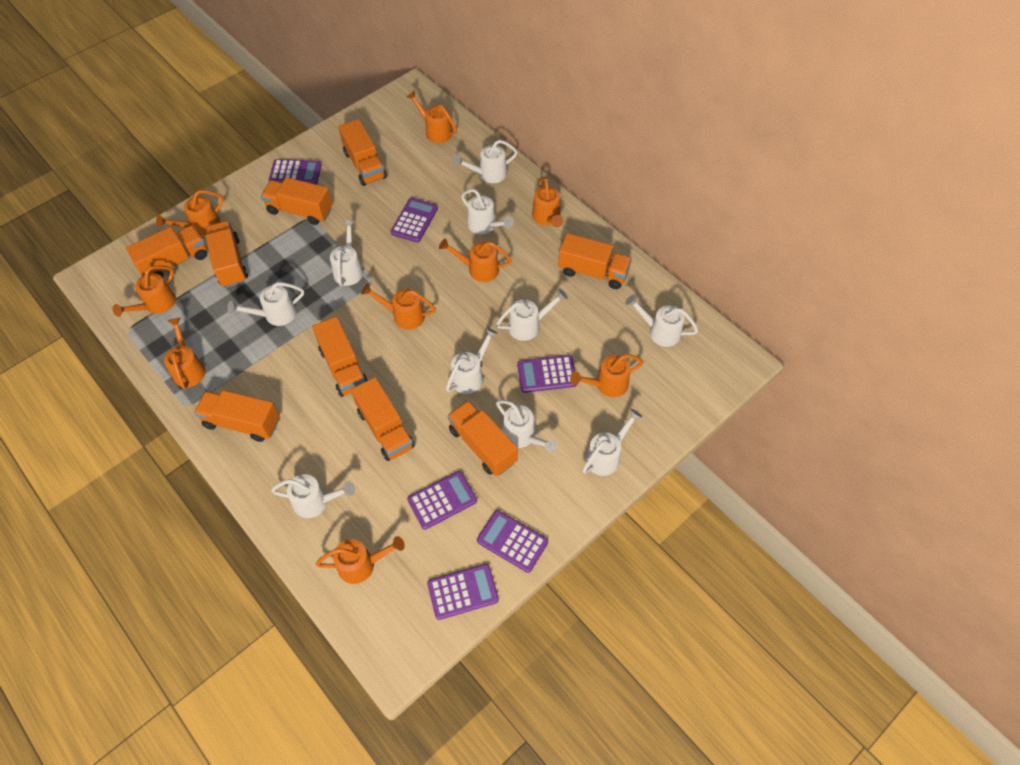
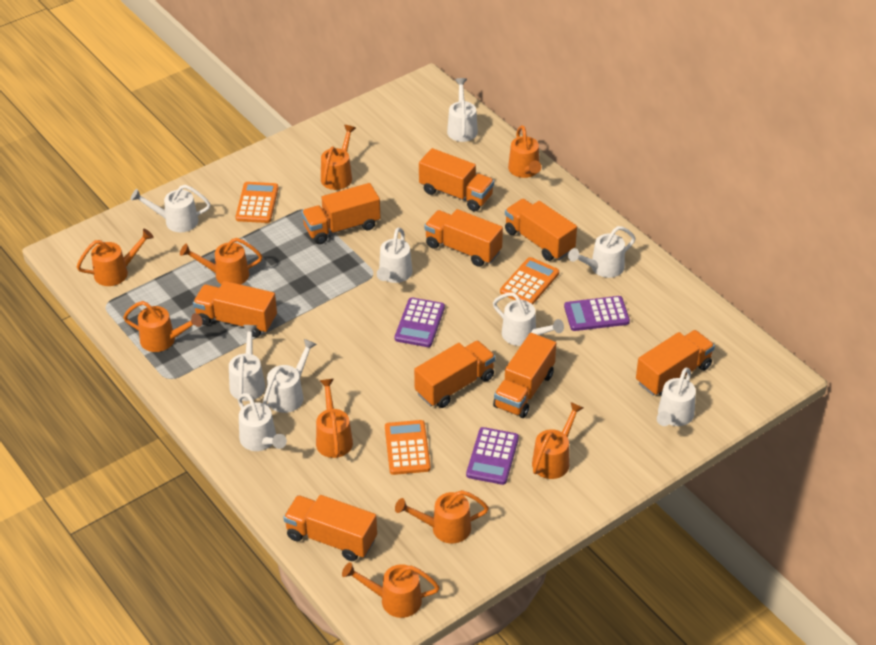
orange calculator: none = 0 -> [235,182,279,223] [385,420,431,475] [500,257,559,305] = 3
purple calculator: [269,159,322,184] [390,198,438,243] [407,471,477,530] [427,564,499,620] [477,510,548,573] [517,355,577,393] = 6 -> [395,297,445,347] [466,427,519,485] [564,296,630,331] = 3
white watering can: [227,282,304,326] [271,474,355,518] [330,220,363,286] [446,327,498,394] [453,140,518,183] [461,189,514,235] [496,289,568,341] [496,400,557,453] [582,409,642,476] [625,294,698,347] = 10 -> [131,185,211,232] [229,325,265,401] [238,393,287,451] [263,339,317,413] [377,228,413,283] [447,78,478,142] [493,292,564,346] [568,226,636,278] [657,368,696,426] = 9

